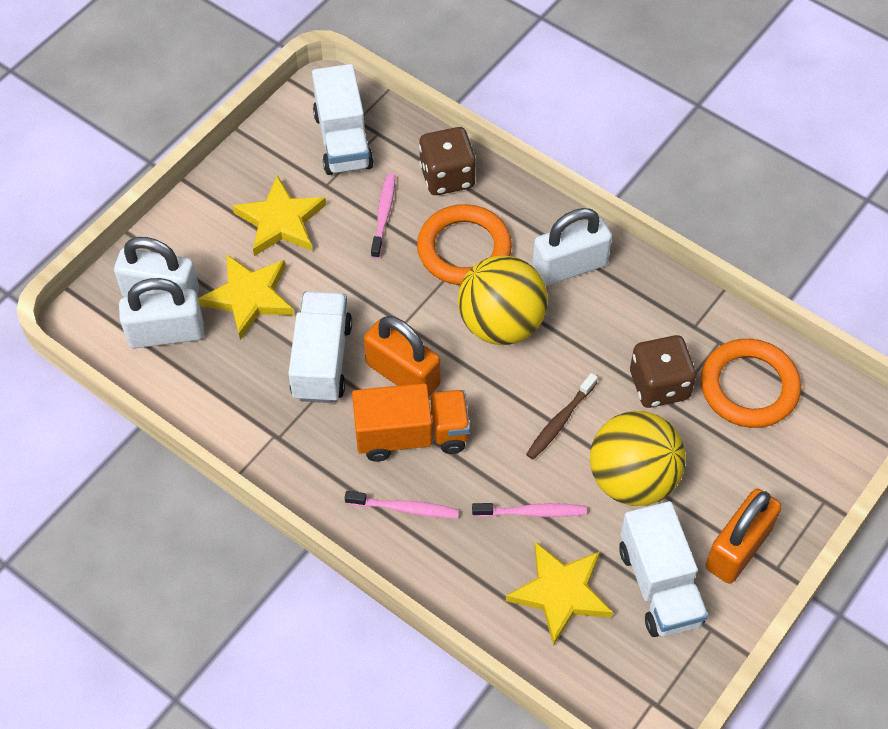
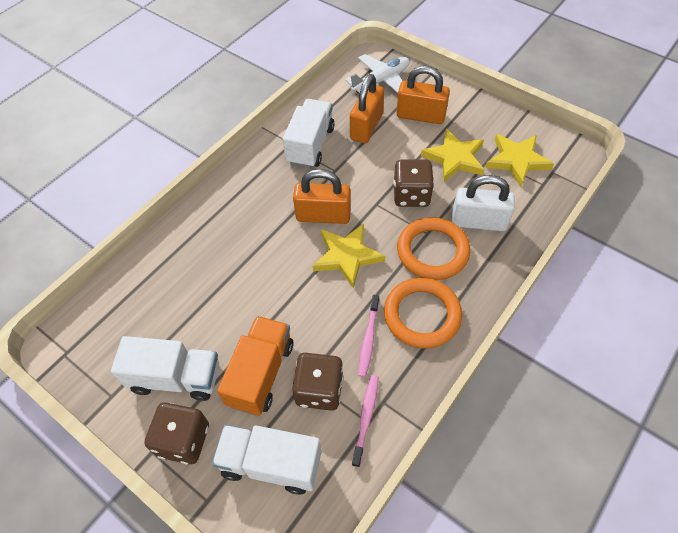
brown dice: [419,127,476,195] [630,335,696,408] = 2 -> [144,402,209,464] [292,353,343,411] [393,159,434,207] = 3
brown toothbrush: [526,373,598,459] = 1 -> none = 0
orange padlock: [364,316,440,397] [705,489,782,584] = 2 -> [293,169,351,224] [350,74,384,143] [397,66,450,124] = 3
pink toothbrush: [345,491,459,519] [371,173,395,259] [472,503,587,517] = 3 -> [352,375,379,467] [358,295,379,377] = 2
white padlock: [114,237,199,297] [119,278,204,348] [532,208,612,286] = 3 -> [452,175,515,231] = 1
white plane: none = 0 -> [345,54,410,94] = 1
yellow ball: [458,255,548,345] [590,411,686,506] = 2 -> none = 0

